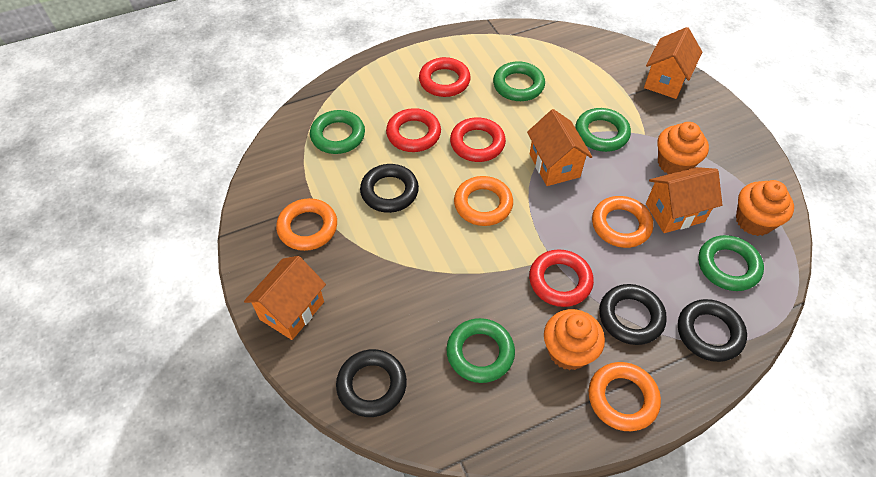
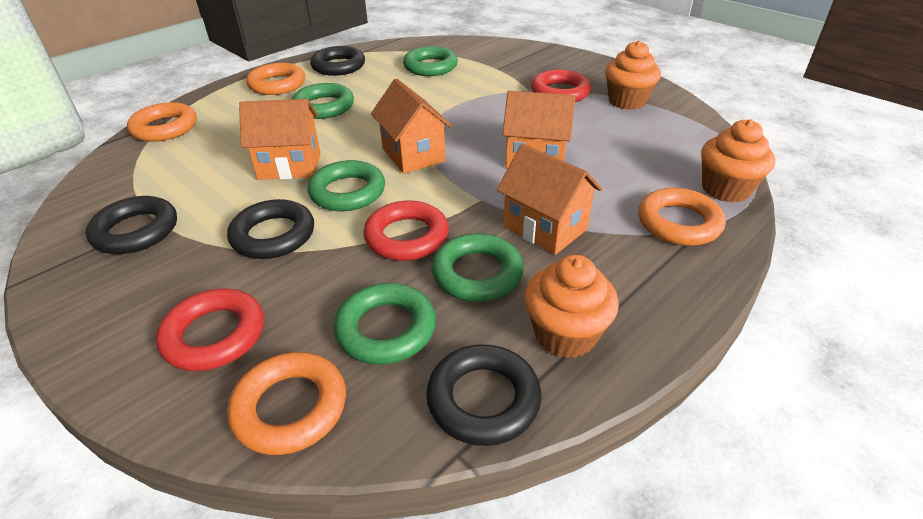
red ring: [386,108,441,152] [419,57,471,97] [450,117,506,162] [529,250,594,307] = 4 -> [156,288,264,371] [363,201,449,261] [531,69,591,102] = 3

